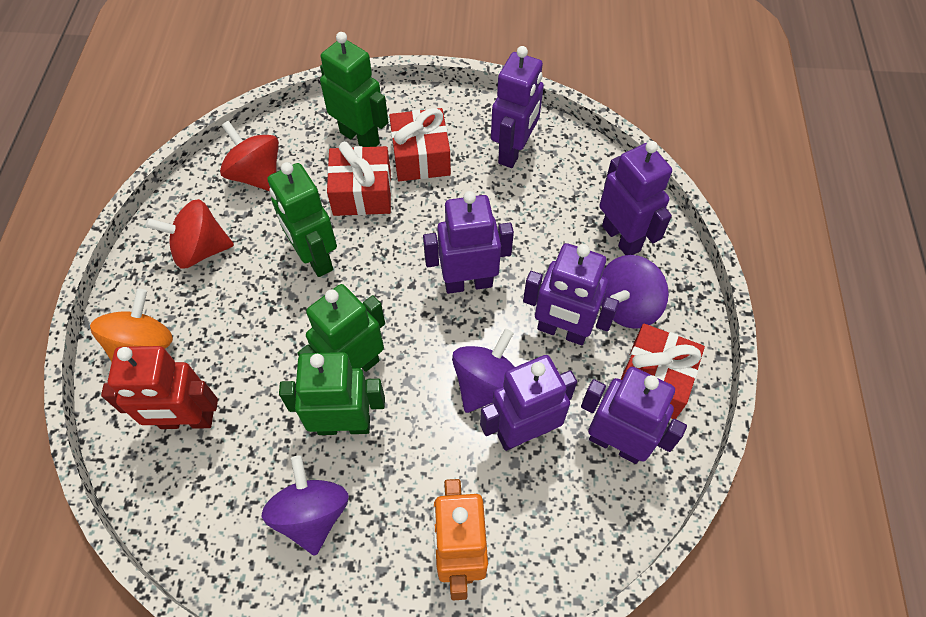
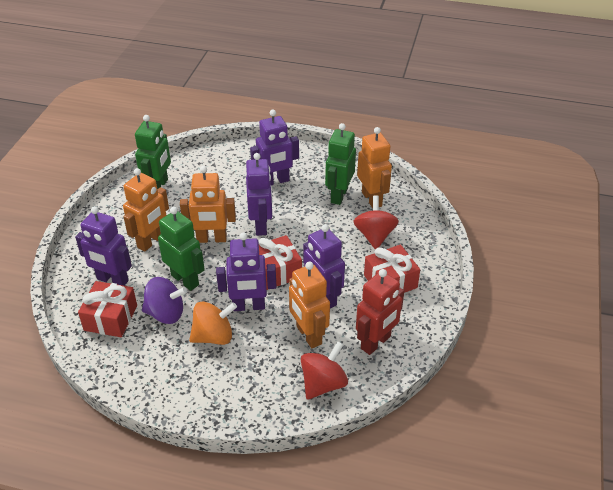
green robot: [268,162,337,277] [279,352,385,435] [297,284,385,372] [320,32,388,147] = 4 -> [135,115,171,189] [158,207,205,291] [325,123,356,205] = 3
orange robot: [432,479,488,600] = 1 -> [123,168,169,252] [180,166,236,243] [289,262,330,348] [357,127,392,208] = 4
purple robot: [423,191,514,294] [480,355,577,451] [491,46,544,168] [523,243,619,345] [581,367,687,464] [599,141,672,255] = 6 -> [75,206,132,286] [216,232,277,311] [246,153,273,236] [250,110,299,186] [303,224,345,309] = 5
purple spinning top: [262,455,349,556] [452,329,514,413] [601,255,669,329] = 3 -> [142,277,187,324] = 1

